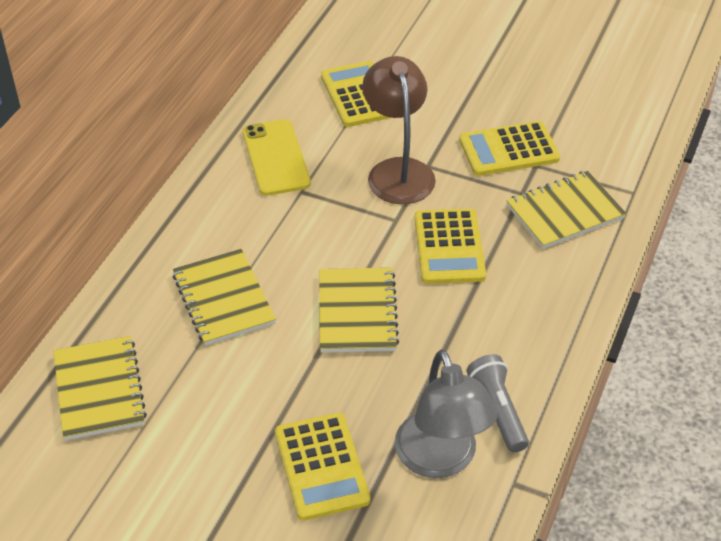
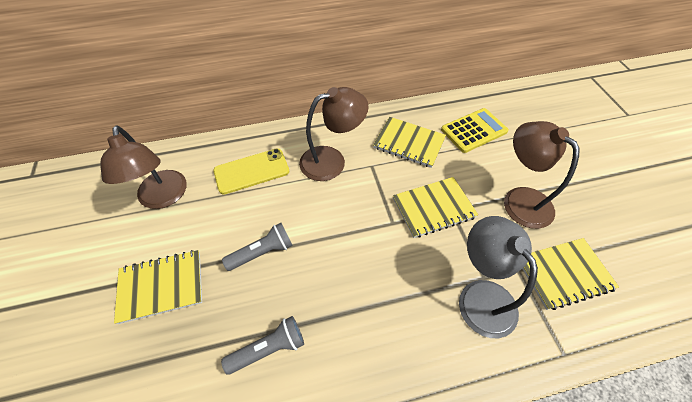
brown lamp: [362,56,436,204] = 1 -> [100,126,187,209] [299,87,369,181] [504,121,580,229] = 3
grey flashlight: [467,354,529,453] = 1 -> [221,316,304,375] [222,223,293,271] = 2
yellow calculator: [275,413,370,521] [321,61,391,127] [415,208,486,284] [459,121,560,176] = 4 -> [441,108,509,153] = 1

